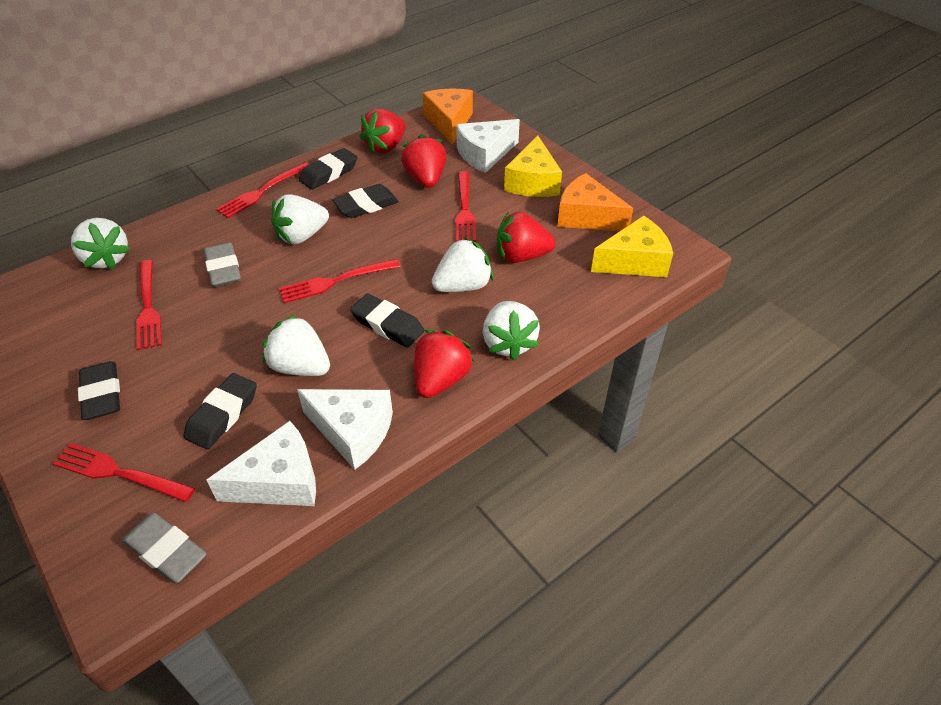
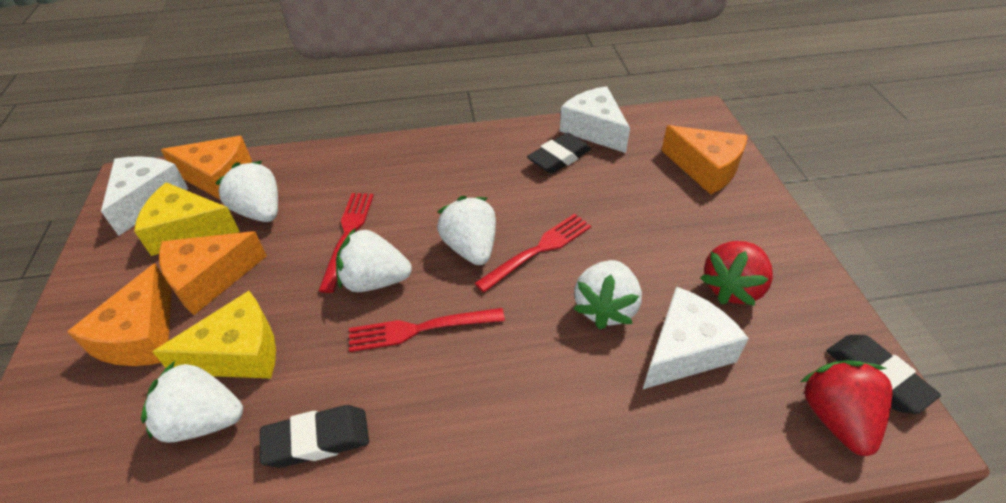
black eraser: [78,361,120,420] [184,373,257,450] [299,148,358,190] [332,184,399,218] [350,293,424,347] = 5 -> [260,405,369,468] [527,133,591,174] [826,335,941,414] = 3
grey eraser: [122,513,206,583] [204,242,241,287] = 2 -> none = 0
orange cheese: [423,89,473,144] [557,173,633,231] = 2 -> [67,263,172,366] [159,231,267,315] [161,136,252,199] [661,125,747,194] = 4
red fork: [52,443,195,502] [136,260,162,350] [216,162,309,218] [279,259,401,303] [455,171,476,242] = 5 -> [319,193,374,293] [349,308,505,352] [475,214,591,292] = 3
red strawberry: [360,108,406,154] [401,134,446,188] [414,330,474,398] [497,212,556,263] = 4 -> [700,241,773,306] [801,360,892,456] = 2

